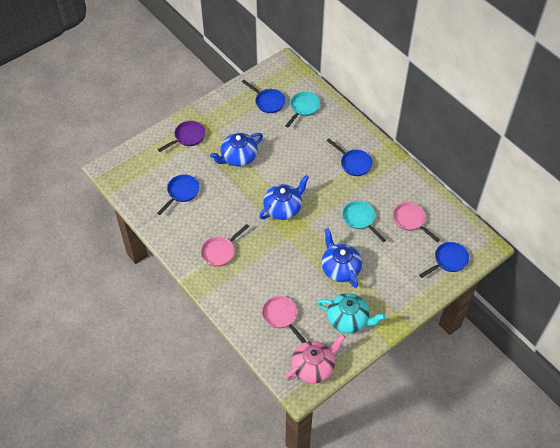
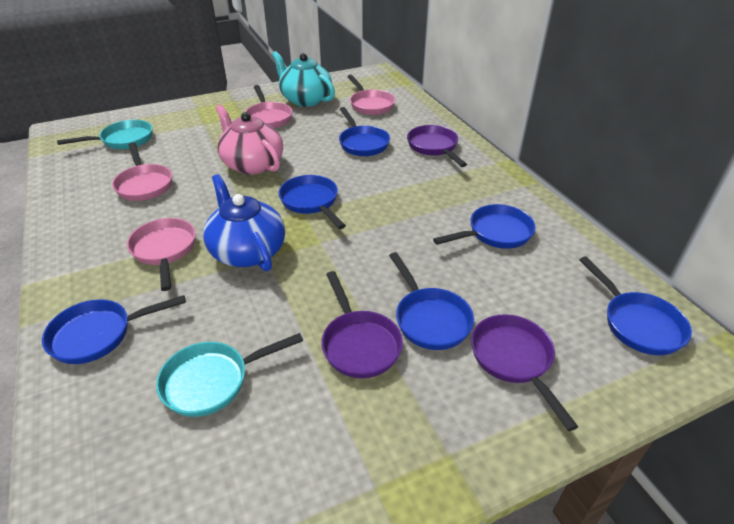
blue pan: [157,174,199,215] [242,80,285,113] [327,139,373,176] [419,242,469,278] = 4 -> [42,295,186,364] [278,175,346,229] [339,107,390,156] [389,252,474,350] [433,204,536,249] [579,256,692,355] = 6
blue teapot: [210,133,263,166] [259,175,309,220] [321,228,362,288] = 3 -> [203,174,285,272] = 1
pink pan: [201,224,249,267] [262,296,307,344] [393,202,440,242] = 3 -> [112,143,172,201] [127,218,196,291] [245,85,293,128] [347,75,395,115] = 4
purple pan: [158,121,205,152] = 1 -> [321,271,403,378] [407,125,467,167] [471,314,578,431] = 3

